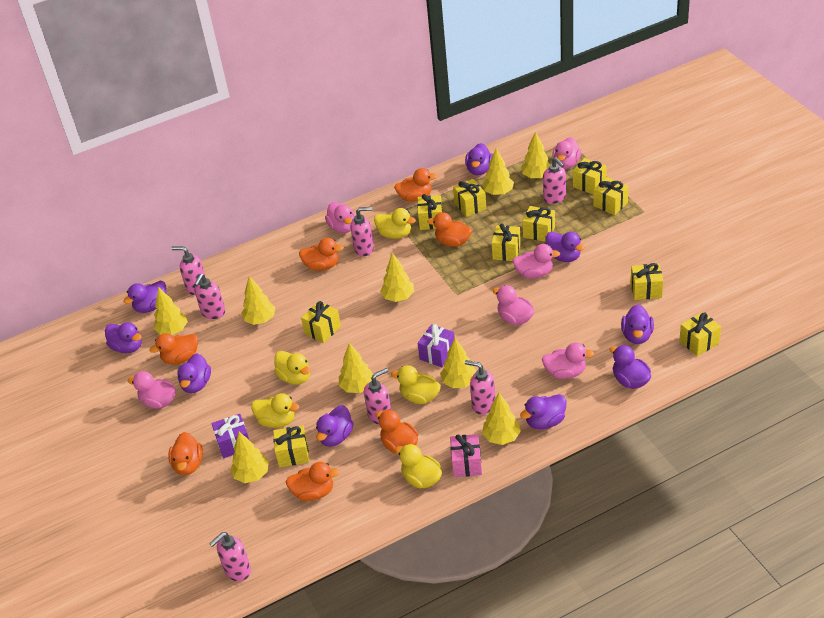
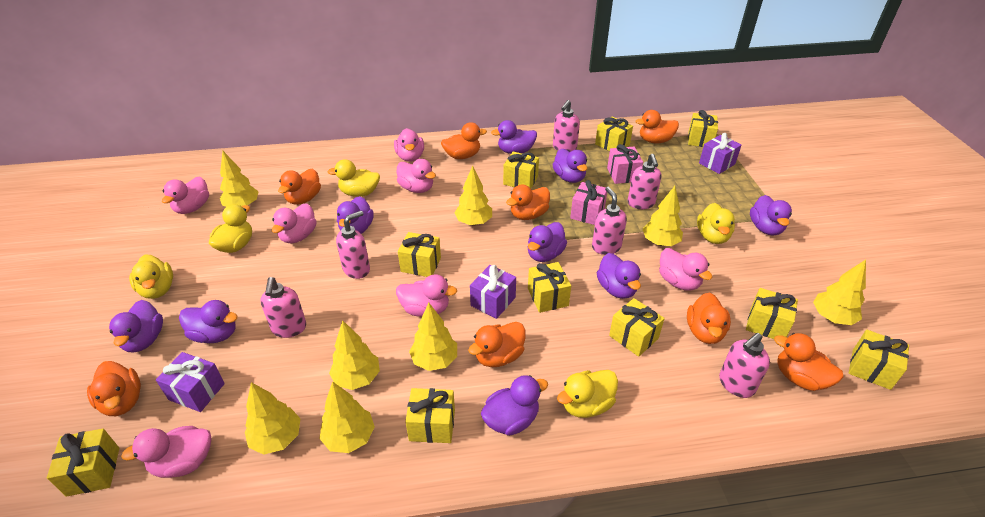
orange duck: [149,333,198,365] [168,432,203,475] [286,462,340,501] [299,238,344,271] [375,409,418,454] [394,168,437,202] [427,212,472,247] = 7 -> [87,361,141,416] [278,168,321,205] [441,122,487,159] [468,322,525,367] [506,184,550,220] [636,110,679,143] [687,292,731,344] [774,333,844,391] = 8
pink duck: [128,371,176,409] [325,202,355,233] [493,285,534,325] [512,244,560,278] [542,342,594,379] [552,137,581,169] = 6 -> [121,426,211,478] [162,176,209,214] [272,203,317,243] [394,128,424,162] [396,274,457,317] [397,159,436,193] [659,248,712,291] = 7
pink gift: [450,434,482,477] = 1 -> [570,180,607,225] [607,144,643,184] = 2
pink soap dispenser: [172,246,206,295] [194,274,225,319] [209,532,251,582] [350,207,374,256] [364,368,391,425] [465,360,495,415] [543,157,566,204] = 7 -> [260,277,306,338] [336,211,370,279] [553,100,580,152] [592,187,627,255] [627,154,661,209] [719,333,770,398] = 6
purple gift: [212,414,249,458] [418,324,455,367] = 2 -> [156,352,225,412] [470,265,516,319] [699,133,741,174] = 3
yellow tree: [154,287,188,335] [230,432,269,483] [241,276,275,325] [339,343,373,393] [380,253,414,302] [440,338,477,388] [482,148,514,195] [482,393,521,445] [521,131,550,179] = 9 -> [220,151,259,207] [245,382,301,455] [319,381,375,453] [329,320,380,390] [409,303,457,371] [455,166,492,225] [643,186,683,246] [813,259,866,325] = 8

